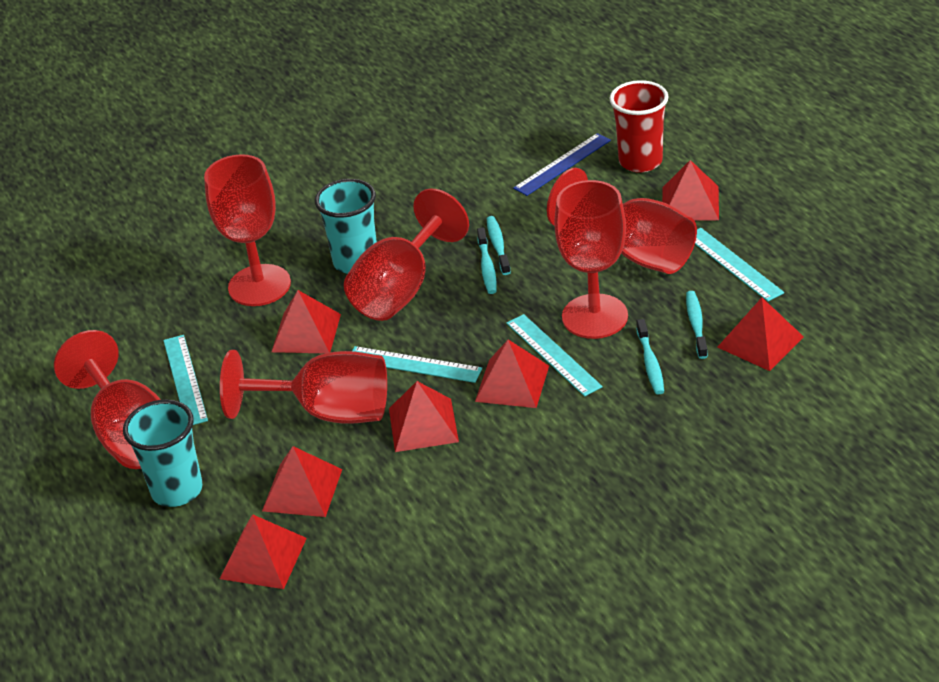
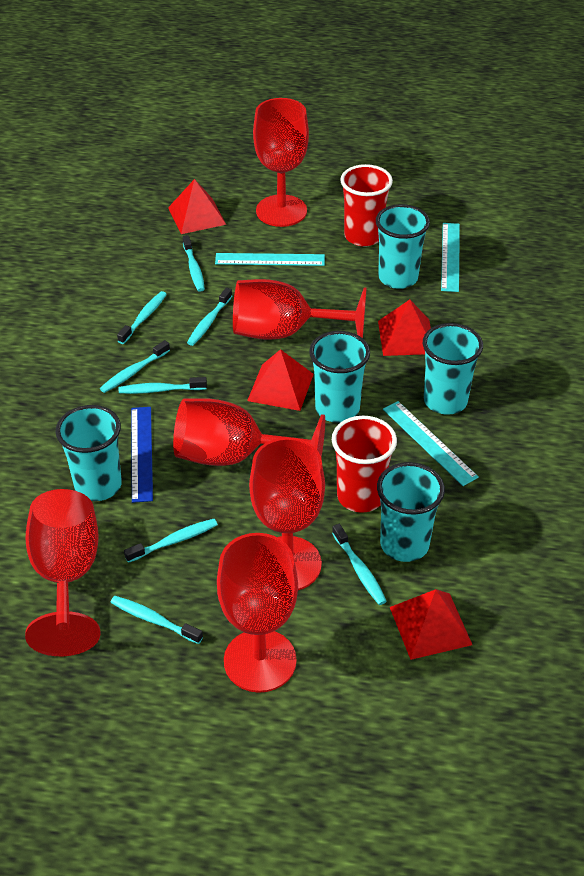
red cup: [609,80,669,173] = 1 -> [332,416,397,513] [340,164,393,247] = 2
red pyramid: [220,514,307,589] [262,446,342,517] [272,290,341,353] [389,381,459,452] [475,340,549,408] [662,160,719,221] [717,298,804,371] = 7 -> [168,179,226,234] [247,349,314,411] [378,300,431,356] [390,589,472,660] = 4
turquoise cup: [123,400,203,507] [315,179,377,274] = 2 -> [56,405,122,501] [309,331,370,423] [376,204,430,289] [377,462,445,562] [423,323,483,415] = 5
turquoise ruler: [163,335,208,425] [352,346,482,383] [506,314,603,397] [695,228,784,301] = 4 -> [215,253,325,266] [383,401,479,486] [441,223,460,292] = 3
turquoise toothbrush: [477,227,497,294] [487,216,511,275] [636,319,664,395] [686,291,708,359] = 4 -> [100,340,170,393] [110,596,203,644] [117,291,167,344] [119,377,207,394] [124,519,218,563] [183,235,205,292] [187,288,232,346] [332,524,387,605] = 8

